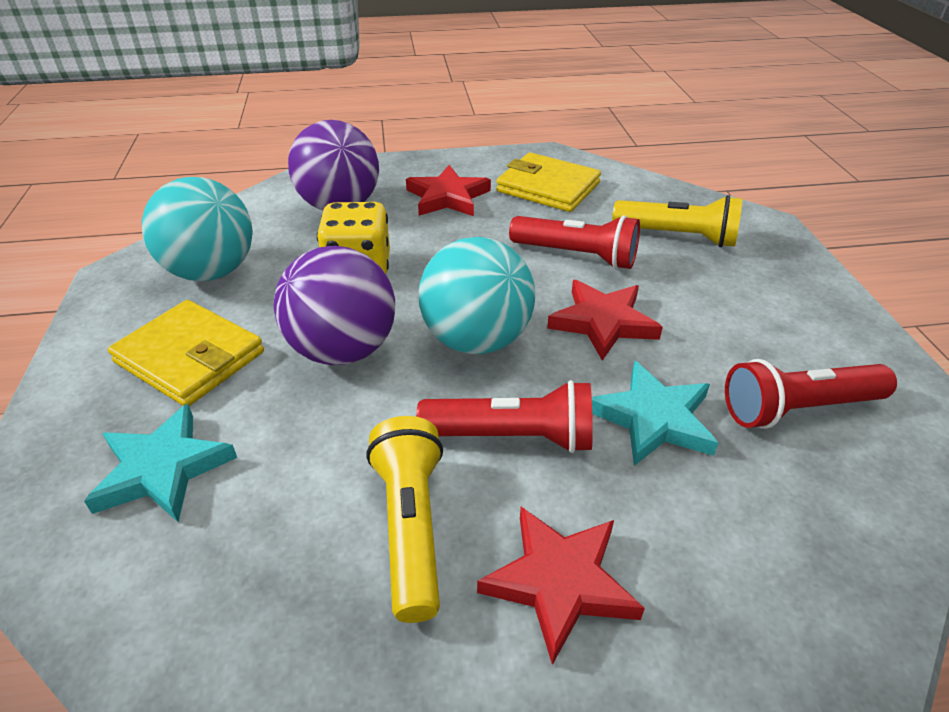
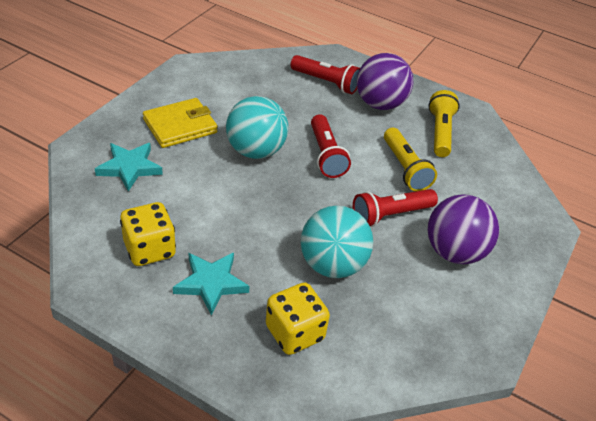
red star: [406,165,491,216] [477,507,645,665] [547,280,663,361] = 3 -> none = 0
yellow dice: [317,202,390,274] = 1 -> [120,202,176,266] [266,282,330,355] = 2
yellow wallet: [108,300,264,406] [496,152,601,212] = 2 -> [143,98,218,148] = 1

